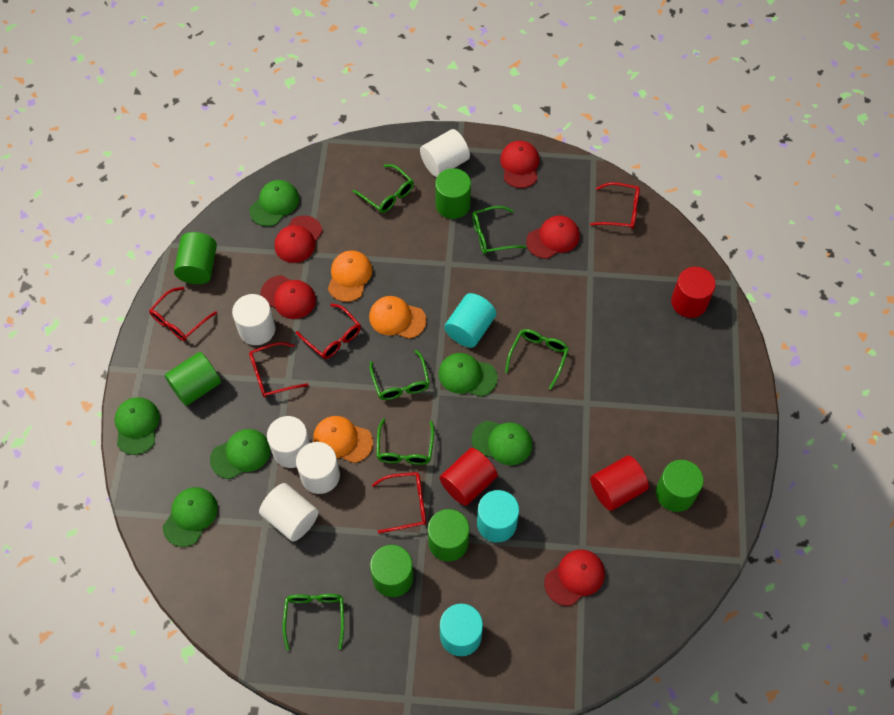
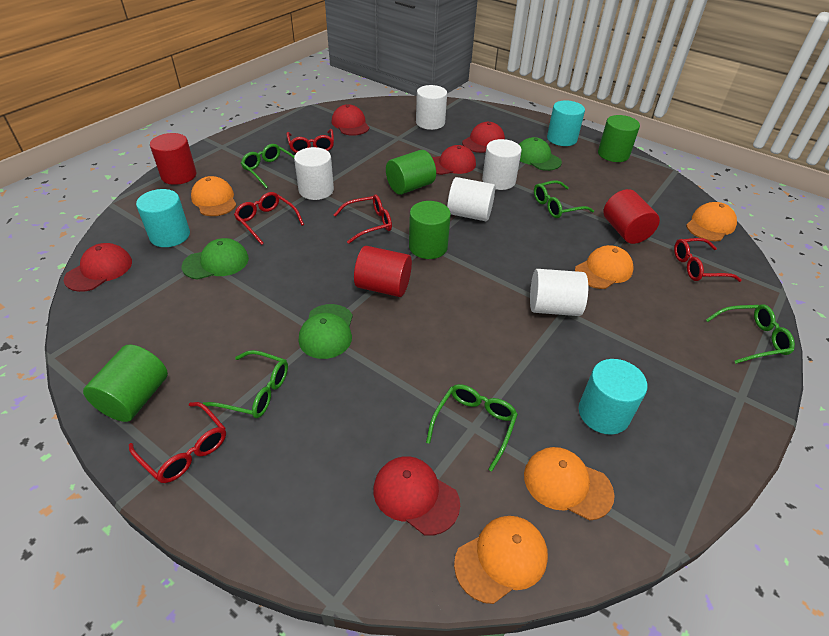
green cap: [114,397,160,455] [163,487,218,547] [210,429,271,479] [249,180,299,226] [438,353,498,397] [471,420,532,465] = 6 -> [182,238,249,280] [299,304,353,359] [519,137,562,171] = 3
green cylinder: [165,352,221,406] [174,232,217,284] [370,545,414,597] [428,509,469,562] [435,168,471,219] [656,460,704,512] = 6 -> [83,344,168,422] [386,150,436,195] [409,201,451,259] [598,115,640,162] = 4
green glasses: [283,594,344,651] [352,164,414,213] [370,350,430,400] [376,418,434,465] [472,206,526,254] [505,329,569,389] = 6 -> [202,350,288,418] [241,144,294,189] [426,384,518,472] [534,180,594,218] [706,304,795,364] = 5
orange cap: [313,416,373,463] [328,250,372,302] [369,296,426,339] = 3 -> [191,176,236,216] [454,516,548,604] [524,447,615,521] [575,245,633,289] [686,202,737,241] = 5

